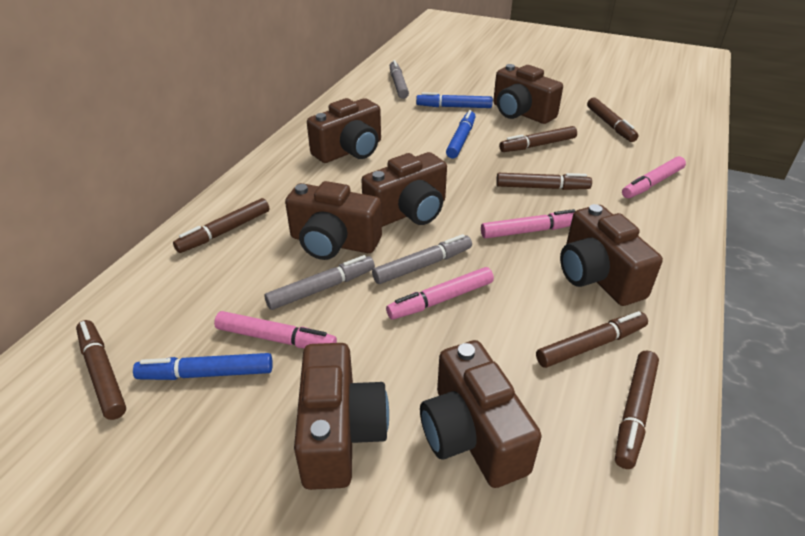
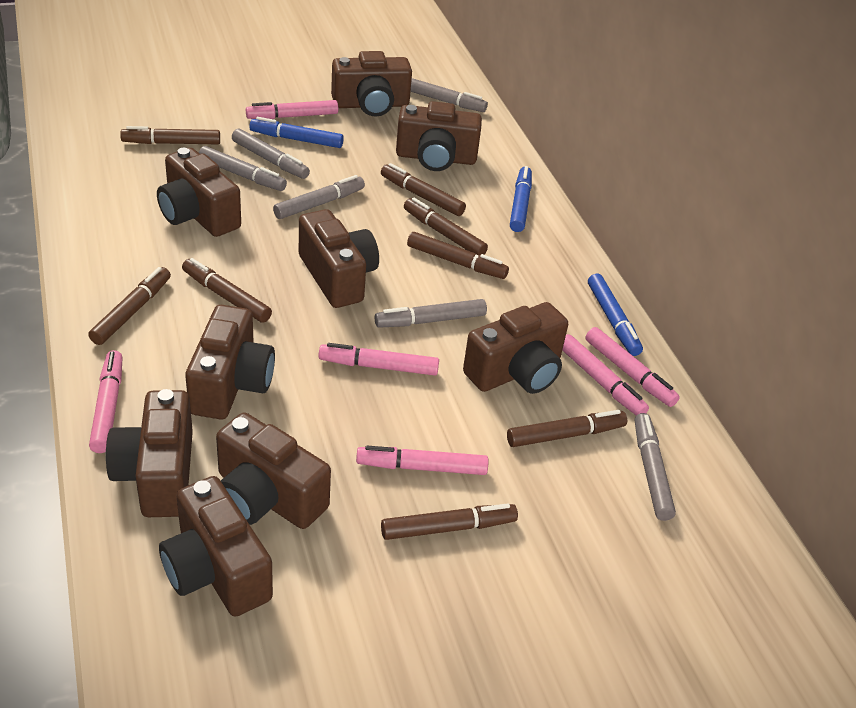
brown camera: [285,181,382,260] [294,343,389,490] [307,98,381,163] [361,152,447,227] [420,340,542,488] [493,64,563,124] [560,204,663,306] = 7 -> [106,389,193,517] [157,148,241,237] [159,476,273,617] [185,305,275,419] [216,412,331,529] [299,209,379,308] [331,51,412,117] [396,101,482,171] [463,302,568,394] = 9
brown marker: [76,320,126,420] [173,198,269,253] [496,173,592,190] [499,126,577,152] [536,311,648,368] [587,98,639,142] [615,351,659,469] = 7 -> [88,267,171,345] [120,126,220,144] [182,258,272,323] [381,163,466,216] [381,503,518,540] [404,197,488,255] [407,232,509,279] [507,410,627,447] = 8
grey marker: [265,255,375,310] [372,234,472,284] [390,60,409,99] = 3 -> [199,146,287,191] [232,128,310,179] [273,175,365,219] [375,299,487,328] [411,78,488,112] [635,413,676,521] = 6
pink marker: [214,311,337,348] [386,267,494,320] [481,209,575,238] [622,156,686,198] = 4 -> [89,350,123,453] [246,100,338,119] [319,343,439,376] [356,446,488,475] [562,334,649,416] [585,327,680,407] = 6

